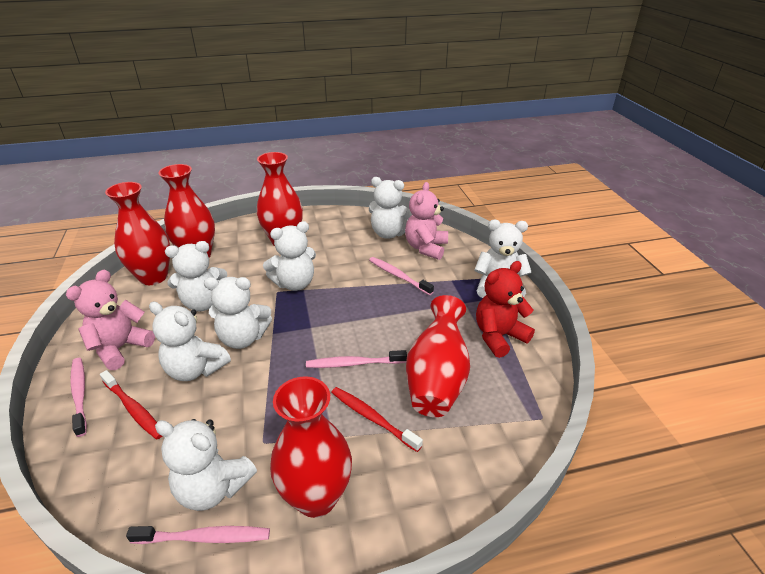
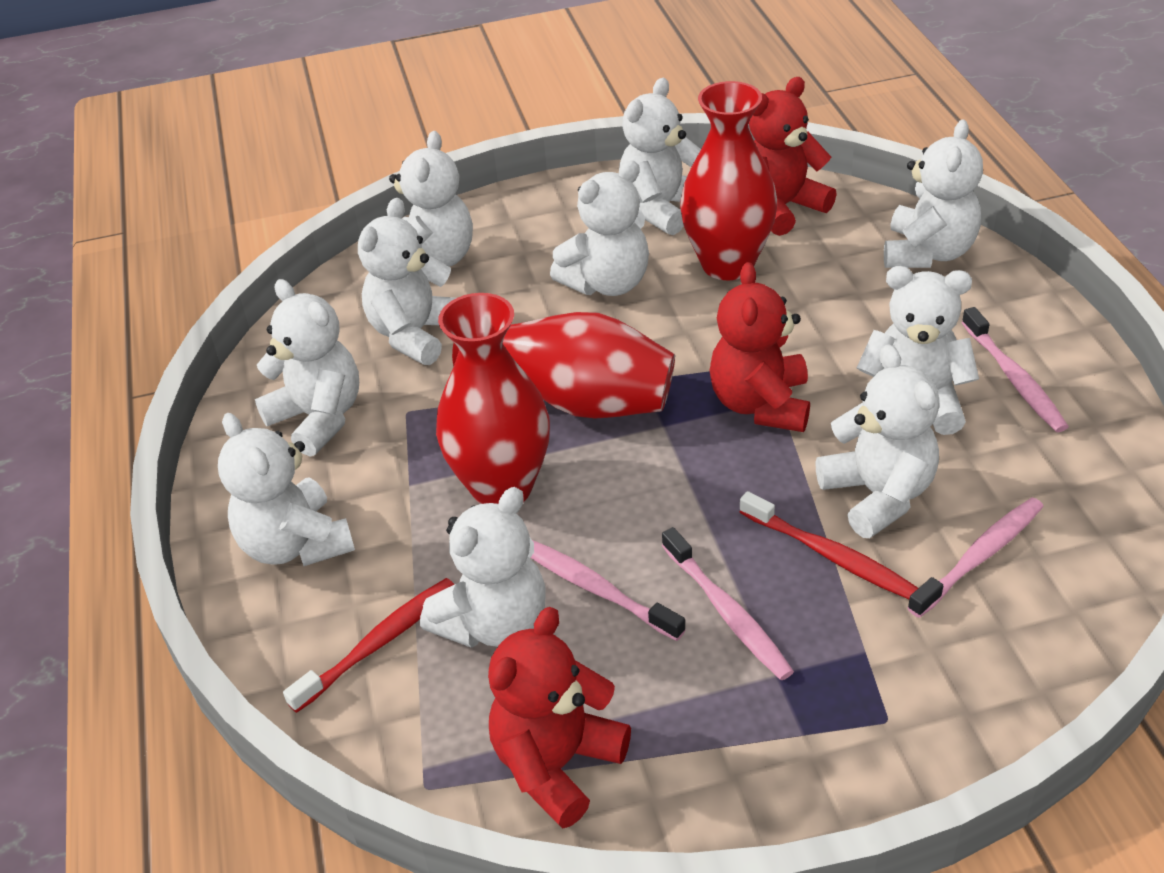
pink teddy bear: [66,270,155,370] [405,182,448,260] = 2 -> none = 0
red teddy bear: [476,261,535,358] = 1 -> [488,607,631,829] [709,262,810,432] [749,77,837,236] = 3
red vase: [105,182,170,285] [158,164,215,258] [257,152,303,246] [270,377,352,518] [406,295,470,417] = 5 -> [436,293,550,504] [452,312,675,419] [680,81,777,280] = 3
white teddy bear: [149,302,231,381] [155,419,257,511] [165,241,227,311] [204,277,272,349] [263,221,316,291] [369,177,412,239] [474,220,532,298] = 7 -> [218,413,355,566] [255,279,359,457] [358,198,456,365] [389,131,473,267] [420,487,546,648] [550,160,649,296] [619,78,701,235] [816,344,940,538] [857,266,979,435] [884,120,983,268] = 10

